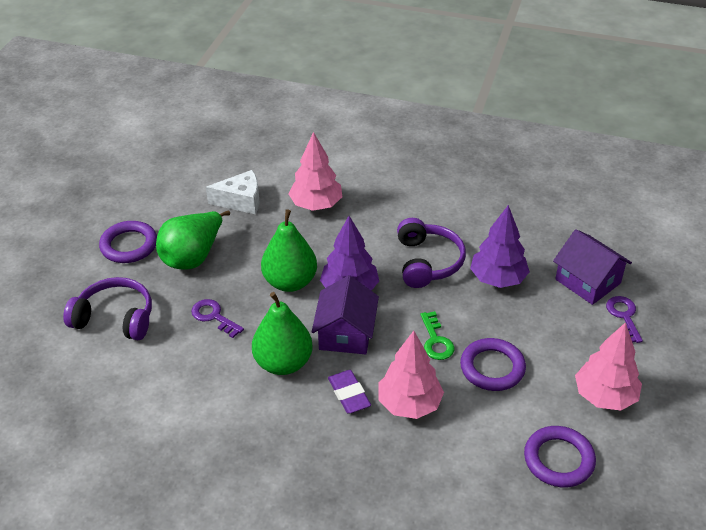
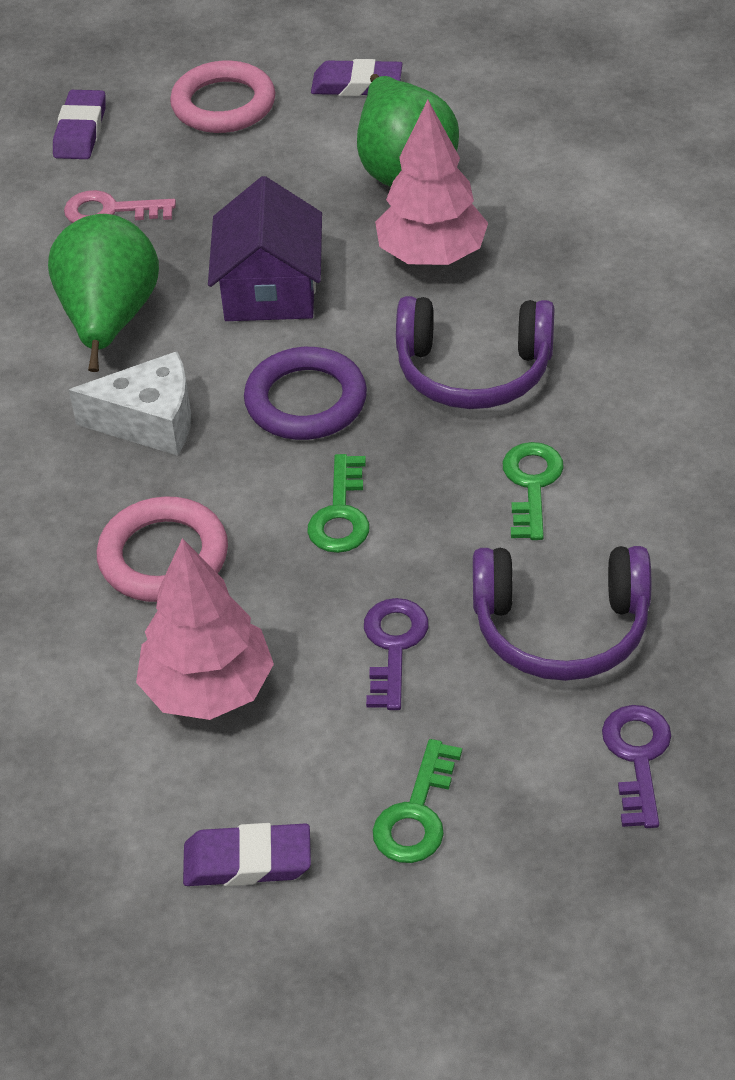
green key: [420,311,454,360] = 1 -> [307,454,369,553] [373,739,462,863] [503,442,564,540] = 3
green pear: [156,211,230,270] [252,292,313,375] [261,209,317,292] = 3 -> [48,214,159,372] [357,74,459,187] = 2
pink key: none = 0 -> [64,190,176,223] = 1
pink ring: none = 0 -> [97,496,228,602] [170,60,275,133] = 2
pink tree: [288,132,342,211] [378,331,444,419] [575,322,642,411] = 3 -> [136,538,274,720] [375,100,488,265] = 2
purple eraser: [328,370,371,414] = 1 -> [53,90,106,159] [183,823,311,886] [311,59,402,96] = 3
purple house: [312,275,379,354] [553,229,632,305] = 2 -> [208,176,322,321] = 1
purple ring: [99,221,157,263] [460,338,526,391] [524,426,596,487] = 3 -> [244,347,367,440] = 1
purple tree: [320,216,379,291] [470,205,530,288] = 2 -> none = 0

